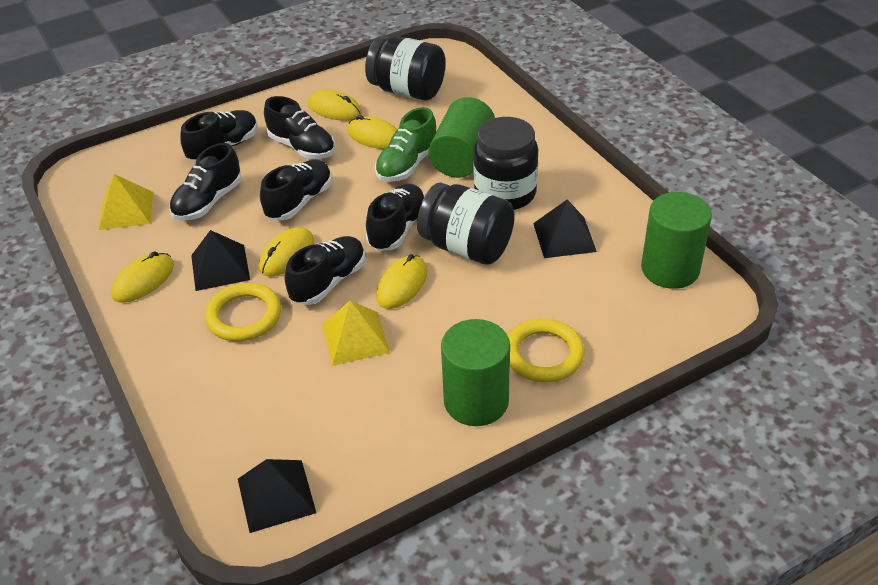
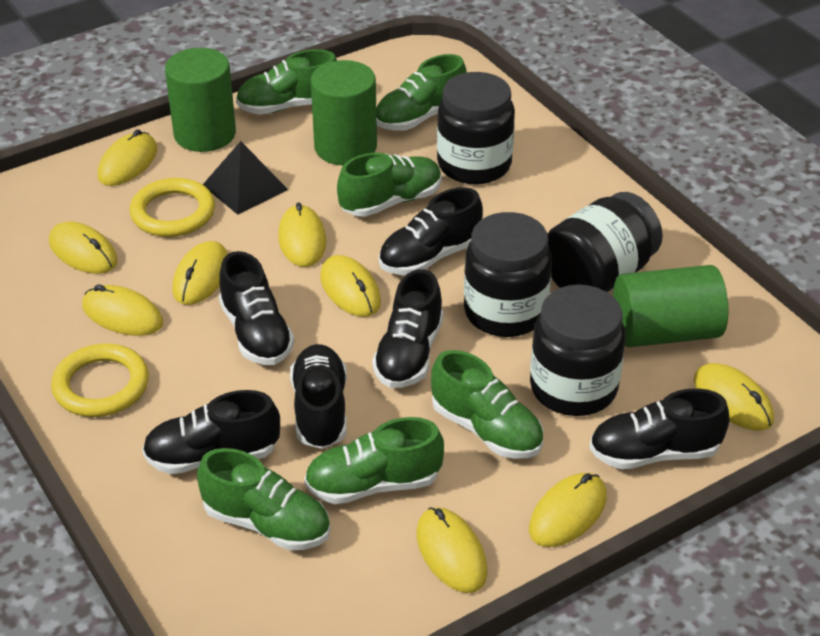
black jar: [365,36,446,101] [417,183,515,265] [473,117,538,210] = 3 -> [437,72,515,185] [464,212,552,337] [530,285,625,416] [548,192,663,292] = 4
black pyramid: [191,230,250,291] [238,459,316,533] [533,199,597,258] = 3 -> [203,141,288,215] = 1
green shoe: [375,107,436,182] = 1 -> [197,448,330,551] [236,49,337,115] [304,417,444,504] [337,153,442,217] [376,54,467,131] [431,350,543,459] = 6
yellow mouse: [111,252,174,303] [259,227,314,277] [308,90,362,121] [347,115,397,149] [376,254,427,309] = 5 -> [49,222,118,274] [83,284,163,336] [98,129,157,186] [172,241,228,305] [278,202,326,267] [320,255,381,317] [416,507,488,593] [529,473,607,547] [694,363,774,431] = 9
yellow pyramid: [99,174,153,230] [322,300,390,366] = 2 -> none = 0

